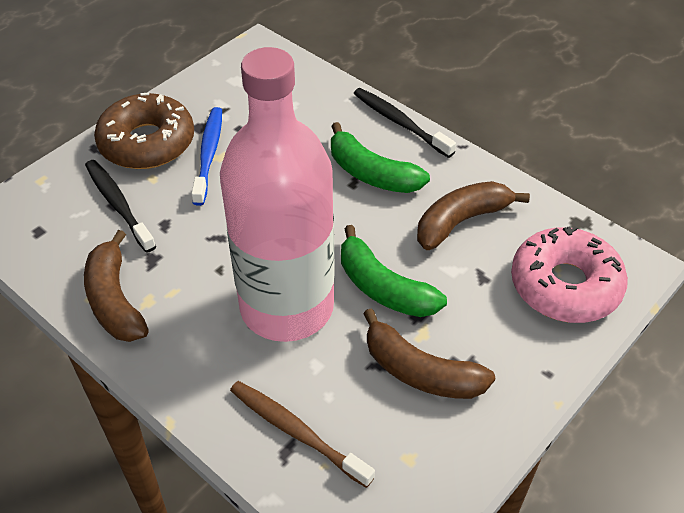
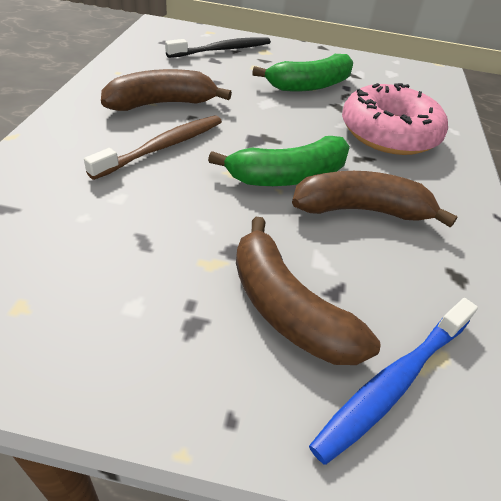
black toothbrush: [85,160,156,253] [354,88,456,158] = 2 -> [165,37,271,58] = 1
brown donut: [94,93,194,169] = 1 -> none = 0
pink bottle: [220,47,335,342] = 1 -> none = 0

